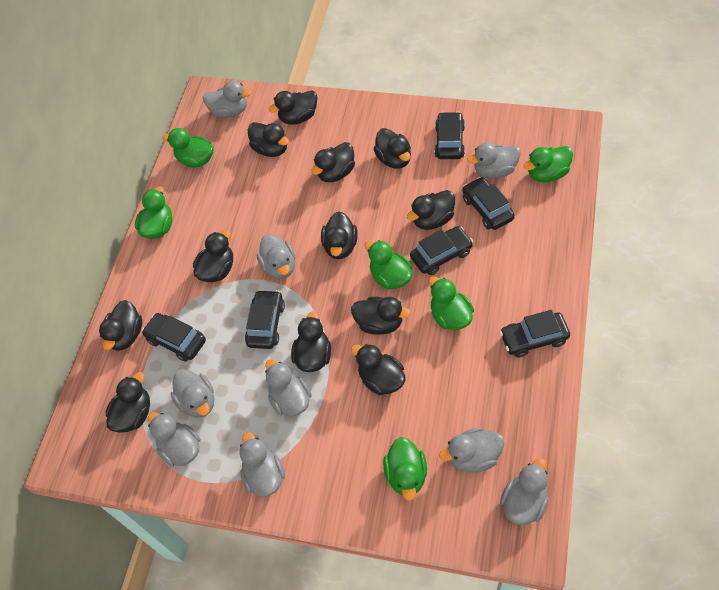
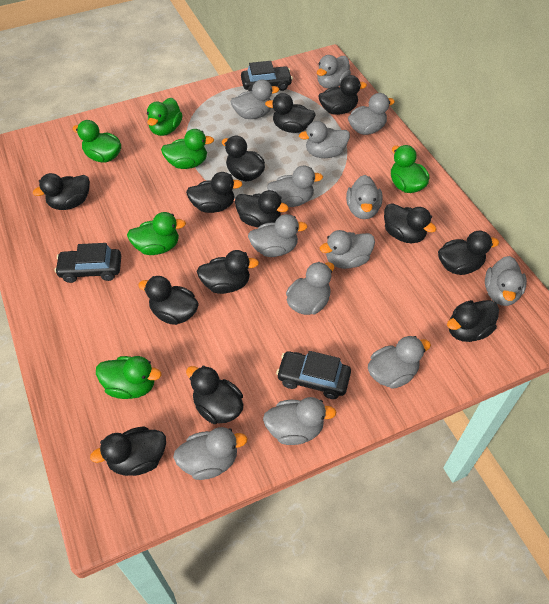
black car: [142,313,206,362] [245,290,285,349] [410,226,473,275] [434,112,465,159] [462,177,515,230] [500,310,570,358] = 6 -> [55,243,121,283] [241,61,293,91] [276,351,351,399] = 3
black duck: [99,300,142,351] [105,372,150,433] [193,230,233,282] [248,122,289,157] [269,90,318,125] [291,311,331,372] [311,142,355,182] [321,212,358,259] [351,297,411,335] [351,344,405,395] [373,128,411,169] [407,190,455,230] = 12 -> [33,173,90,210] [90,426,166,476] [138,276,199,325] [186,172,243,213] [186,365,243,424] [197,250,259,294] [222,136,265,182] [235,190,289,228] [265,93,316,133] [318,75,367,115] [384,203,436,243] [438,231,499,275] [447,300,499,342] = 13
grey duck: [148,412,201,467] [171,369,214,418] [203,81,252,118] [239,432,285,497] [257,234,296,279] [265,359,312,417] [439,428,504,473] [467,143,521,179] [500,458,549,525] = 9 -> [173,427,247,480] [231,79,279,119] [248,214,307,257] [263,397,336,445] [267,166,323,207] [286,262,334,315] [299,121,350,158] [317,55,351,88] [320,230,375,269] [346,175,382,219] [348,93,395,135] [368,336,431,389] [485,256,527,306] = 13

